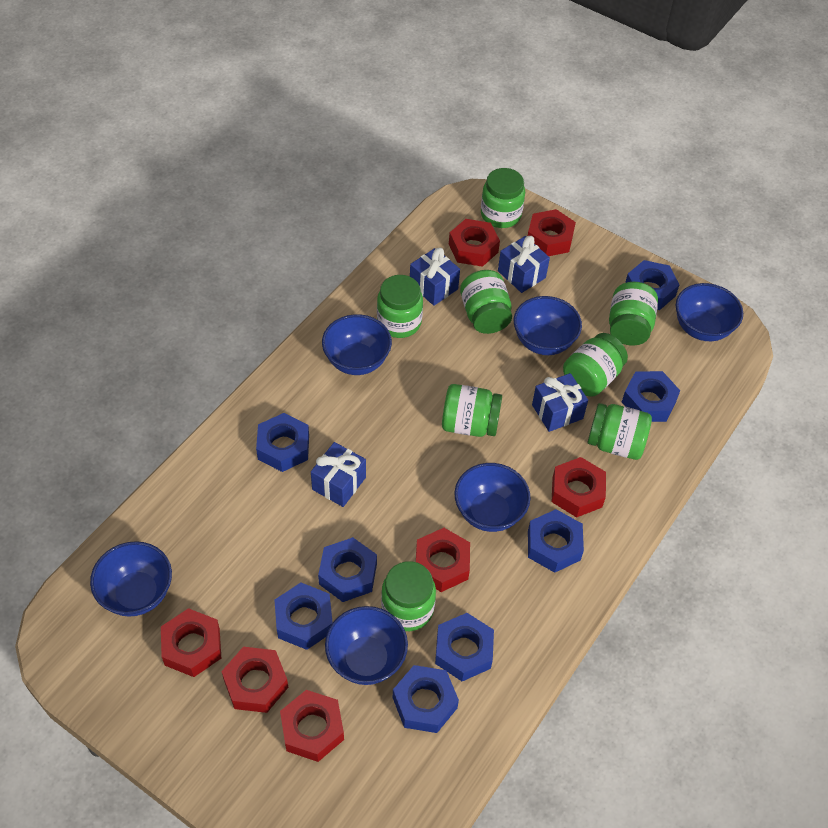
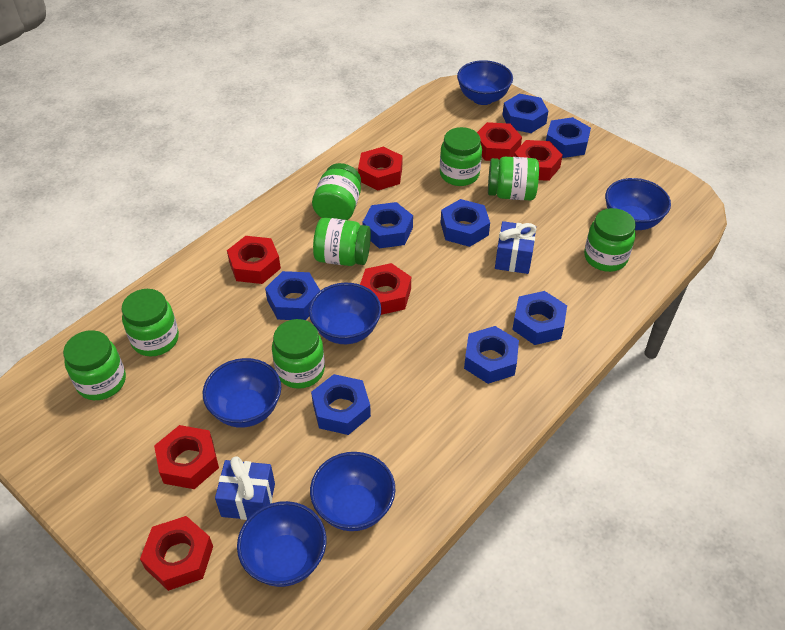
blue gift: [311,442,366,507] [410,248,460,306] [498,236,550,293] [532,373,588,432] = 4 -> [215,456,275,520] [495,221,536,274] = 2

